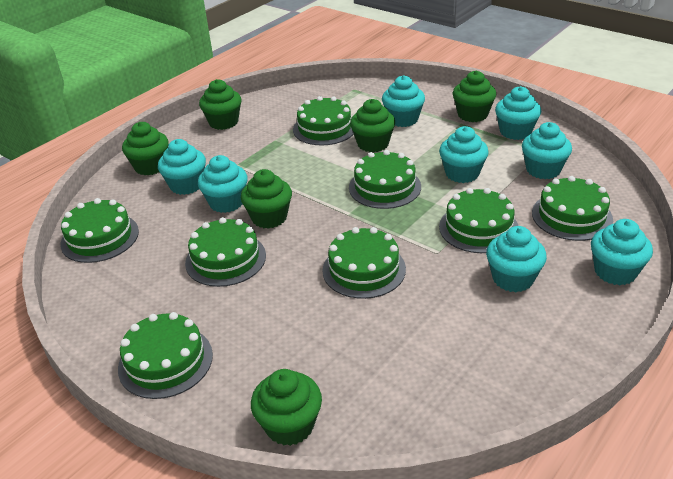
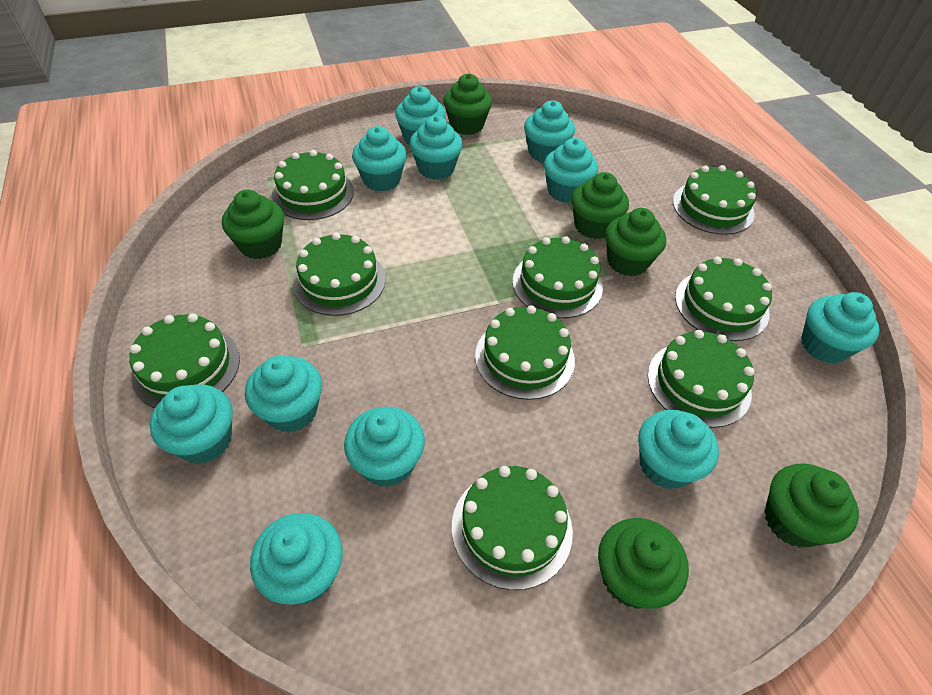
green cake: [60,198,139,263] [118,312,213,399] [185,217,266,287] [293,96,354,145] [322,227,406,299] [349,150,421,209] [439,188,518,253] [532,176,613,241] = 8 -> [129,313,240,408] [272,150,354,220] [293,232,385,316] [452,466,573,590] [475,305,575,400] [512,236,603,318] [648,330,754,428] [673,165,756,235] [675,257,772,341] = 9
turquoise cupcake: [158,139,206,195] [198,155,248,213] [382,75,425,127] [439,126,489,183] [486,226,547,292] [495,86,541,140] [522,122,572,179] [591,219,653,285] = 8 -> [150,384,233,464] [245,356,322,433] [250,513,343,605] [344,407,425,487] [352,126,407,192] [395,86,446,146] [410,116,463,180] [524,100,575,163] [544,138,598,203] [638,410,719,489] [801,292,880,364] = 11

